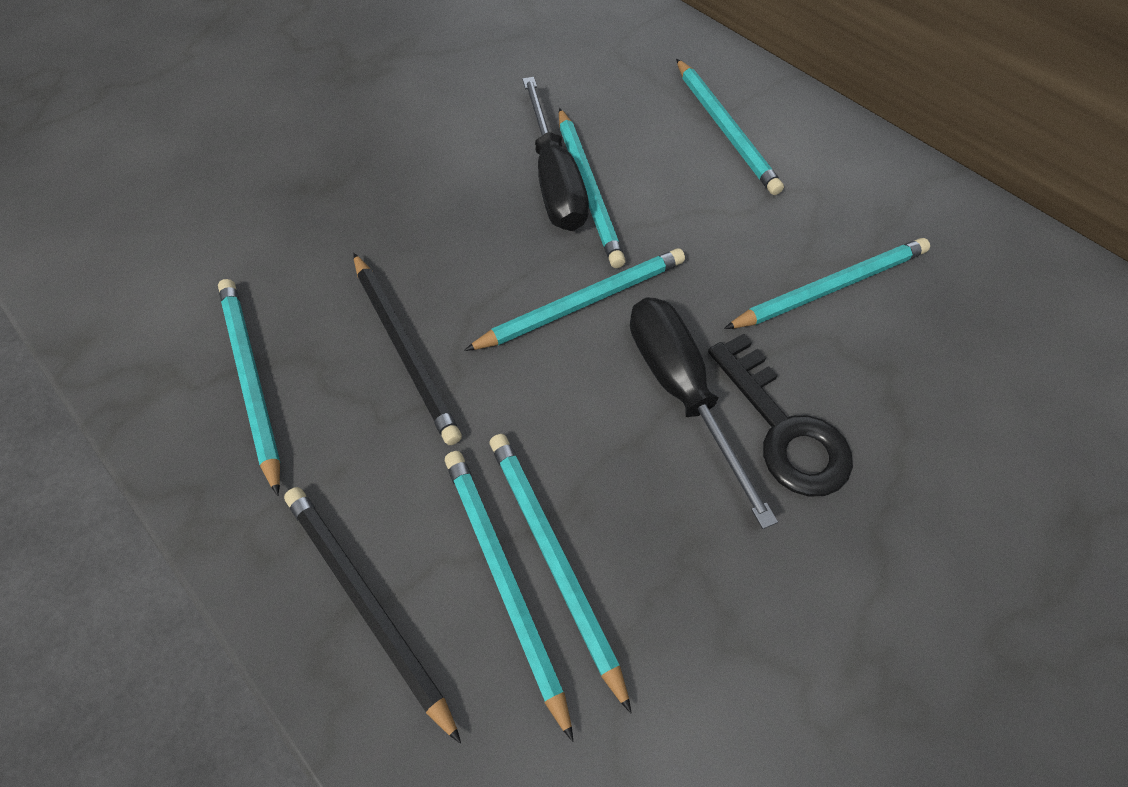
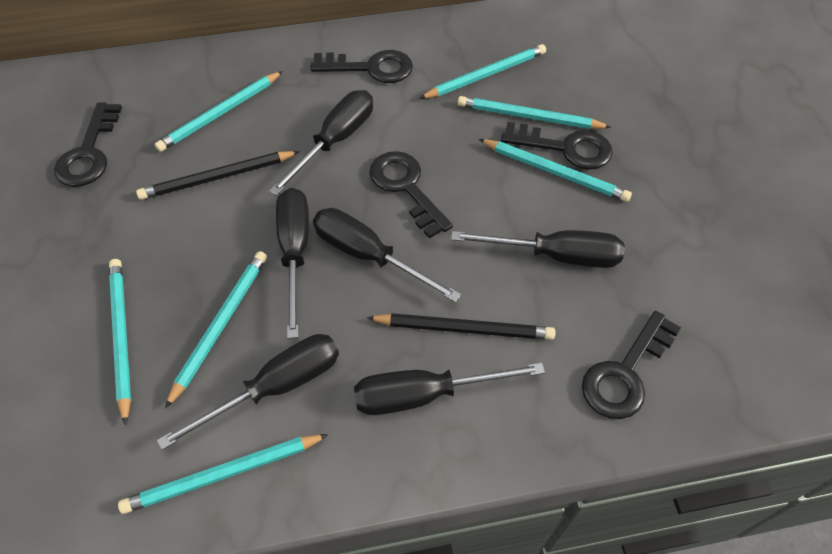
black key: [708,334,853,497] = 1 -> [54,102,122,187] [310,50,413,83] [369,151,453,239] [501,122,613,170] [582,311,681,419] = 5
black screwdriver: [522,77,589,231] [630,297,778,529] = 2 -> [157,334,339,450] [269,90,373,196] [276,188,309,339] [313,208,462,303] [354,363,545,415] [451,230,625,268] = 6

